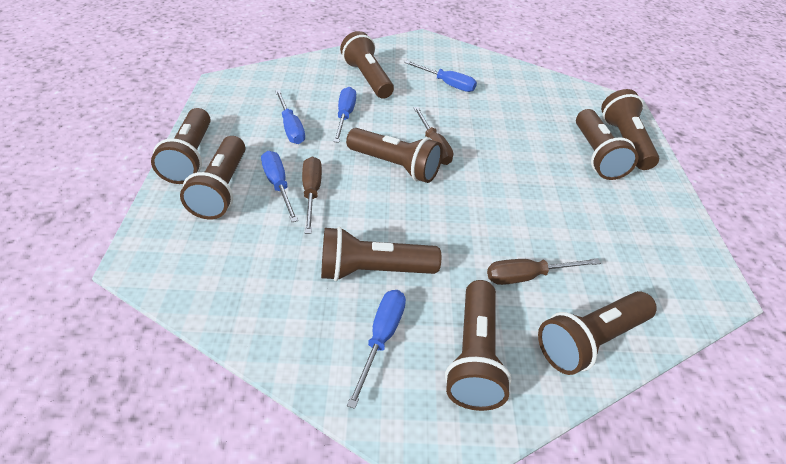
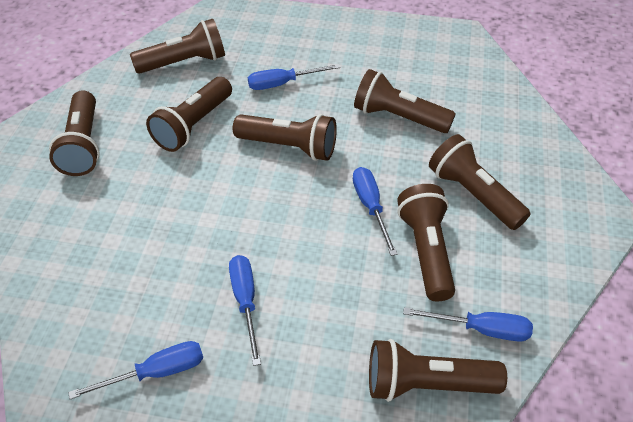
brown flashlight: [151,108,211,184] [180,136,246,219] [321,227,441,281] [340,31,394,99] [346,128,443,183] [445,280,512,411] [538,291,657,375] [576,109,638,180] [601,89,659,170] = 9 -> [49,90,100,176] [130,19,225,74] [146,77,232,152] [233,114,337,161] [354,69,456,133] [369,339,507,402] [397,184,455,301] [429,134,531,230] = 8
brown screwdriver: [302,156,322,234] [414,107,453,165] [487,258,601,285] = 3 -> none = 0

